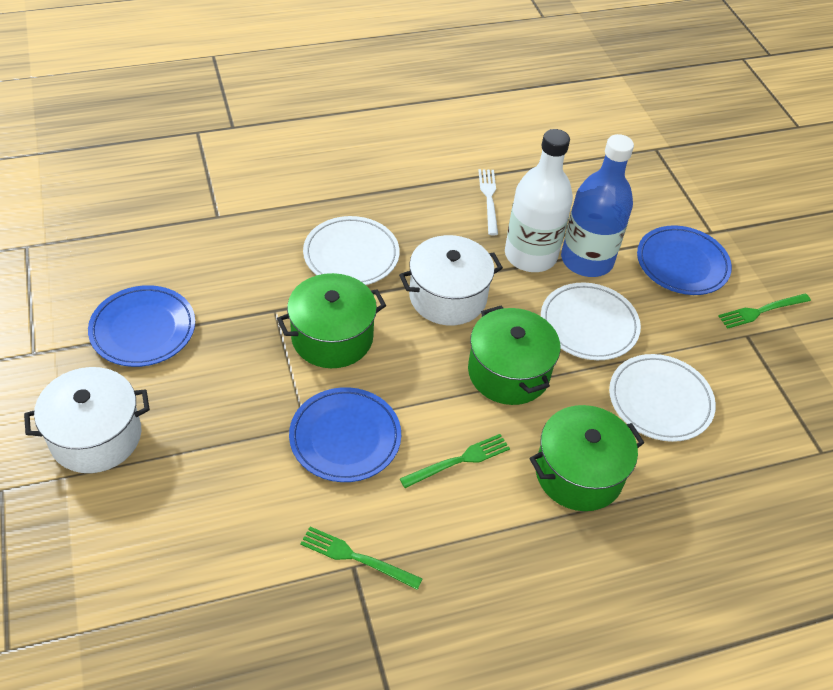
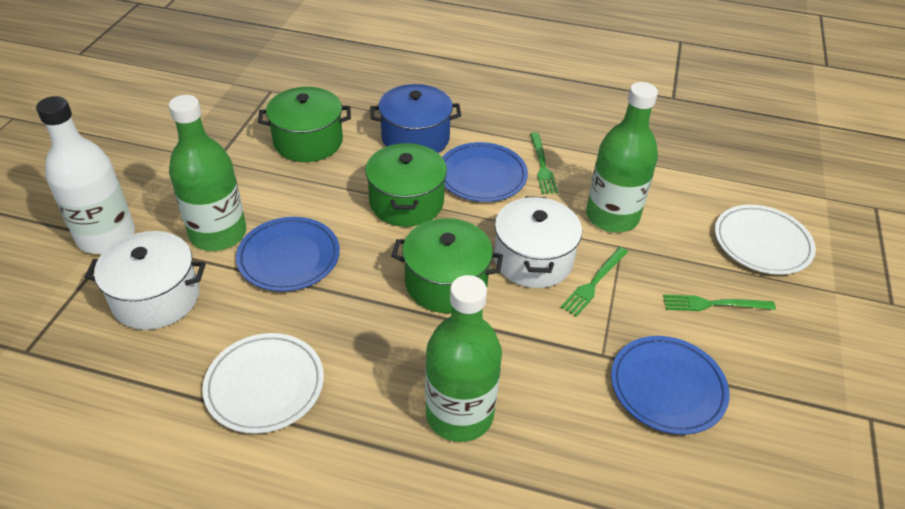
blue bottle: [561,134,634,277] = 1 -> none = 0
blue pot: none = 0 -> [370,84,461,153] = 1
green bottle: none = 0 -> [169,95,246,251] [425,275,502,442] [586,82,658,232] = 3
white fork: [478,169,498,235] = 1 -> none = 0
white plate: [303,216,400,285] [541,283,641,360] [609,354,716,442] = 3 -> [202,333,324,434] [715,205,816,275] = 2

